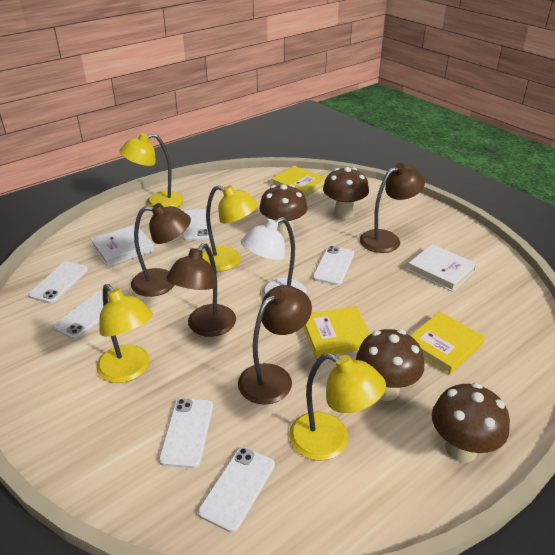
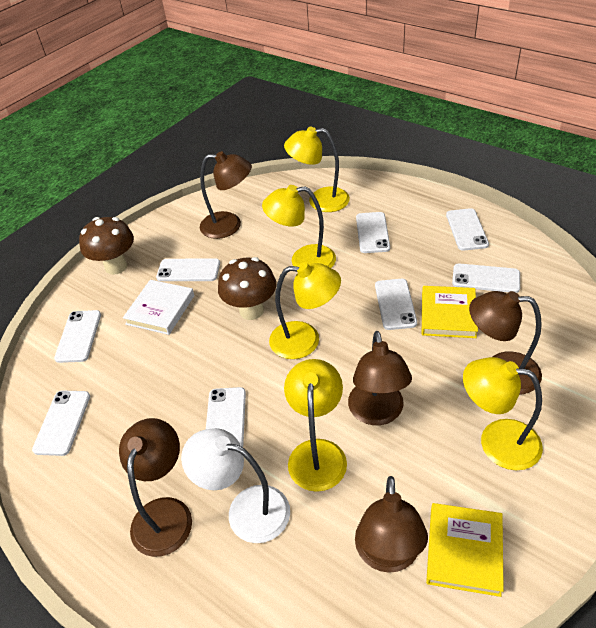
brown lamp: [131,203,191,297] [166,243,236,337] [238,285,312,405] [360,163,425,253] = 4 -> [119,418,192,557] [200,151,252,239] [348,331,412,425] [355,476,428,573] [469,291,542,395] = 5
brown mushroom: [259,184,308,238] [323,167,369,219] [356,329,424,401] [432,383,510,463] = 4 -> [79,217,134,275] [218,257,276,320] = 2
white book: [91,225,154,267] [407,244,477,292] = 2 -> [123,280,194,335] = 1
white phone: [29,261,88,304] [53,292,109,339] [159,398,213,468] [183,209,209,241] [198,447,275,533] [313,246,354,285] = 6 -> [32,390,90,456] [54,310,101,363] [156,258,220,281] [206,387,246,447] [356,212,390,253] [375,279,417,330] [446,208,489,251] [452,263,520,293] = 8
yellow book: [271,166,326,198] [303,306,370,357] [410,312,485,375] = 3 -> [422,286,478,338] [426,503,504,597] = 2
yellow lamp: [96,284,153,383] [120,133,184,208] [202,185,258,272] [289,353,386,461] = 4 -> [262,185,336,268] [269,262,341,359] [284,127,350,212] [284,359,347,492] [463,357,543,470] = 5

